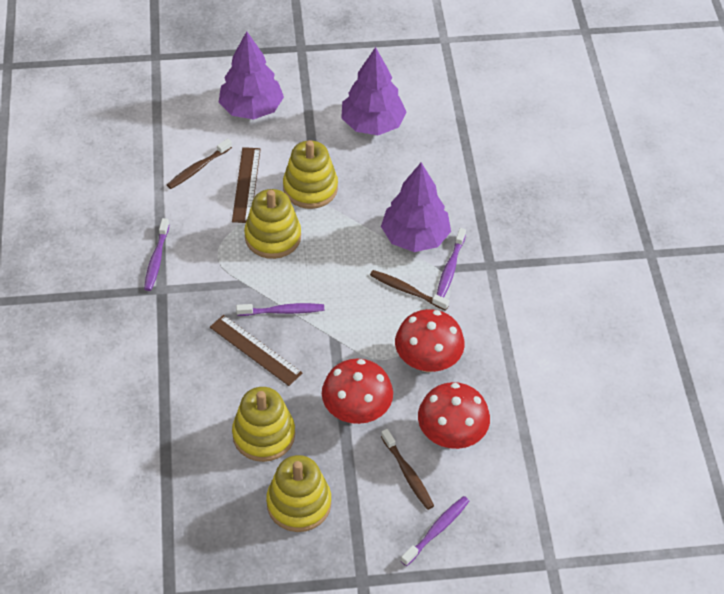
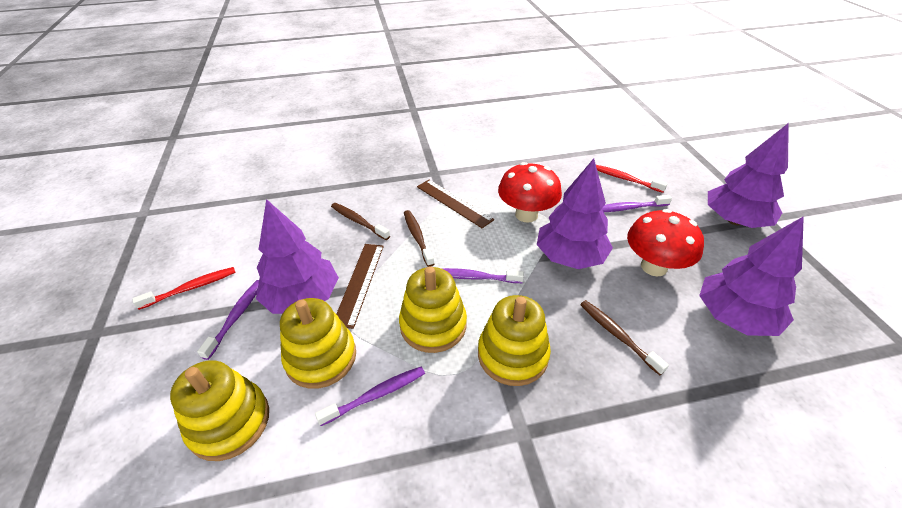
purple tree: [219,31,284,120] [341,47,407,135] [381,162,451,252] = 3 -> [256,199,339,314] [537,158,613,269] [699,216,804,336] [708,123,789,228] = 4
red mushroom: [322,358,393,424] [395,309,465,372] [418,382,490,449] = 3 -> [498,162,562,223] [627,209,704,277] = 2
red toothbrush: none = 0 -> [132,267,236,310] [596,165,668,193] = 2

